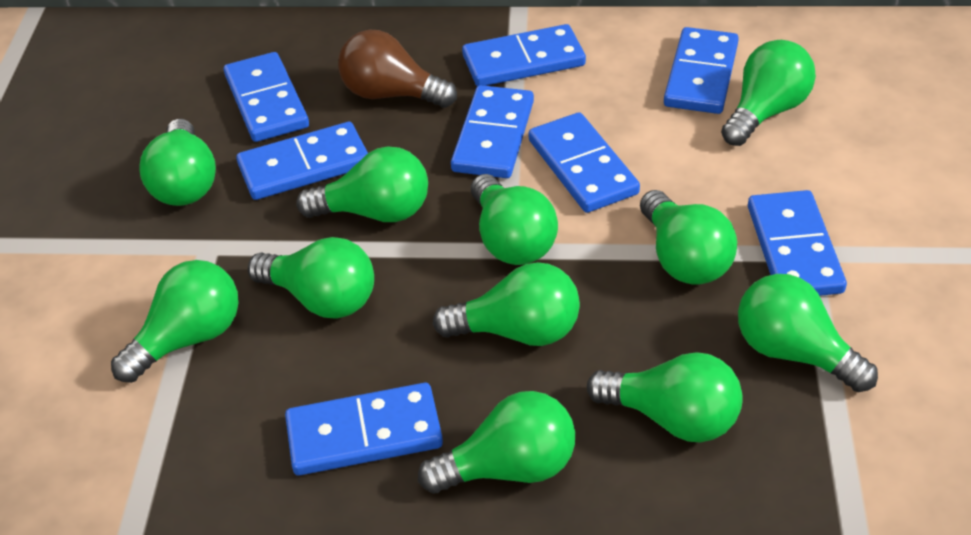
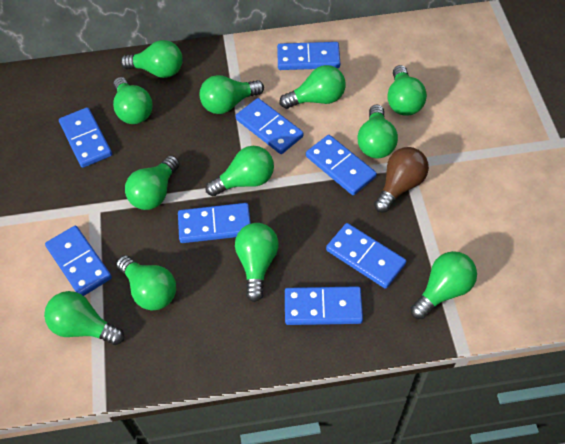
green light bulb: [111,260,239,383] [139,119,216,206] [248,237,374,318] [297,146,428,222] [418,391,575,493] [433,262,580,346] [471,174,558,265] [587,352,743,443] [640,190,737,285] [721,40,816,146] [738,274,878,392] = 11 -> [44,291,124,345] [113,77,153,124] [116,255,176,310] [120,40,183,78] [125,155,180,210] [200,75,264,114] [205,146,274,196] [235,223,279,302] [280,65,346,109] [357,105,398,158] [387,65,427,116] [410,251,477,319] = 12

